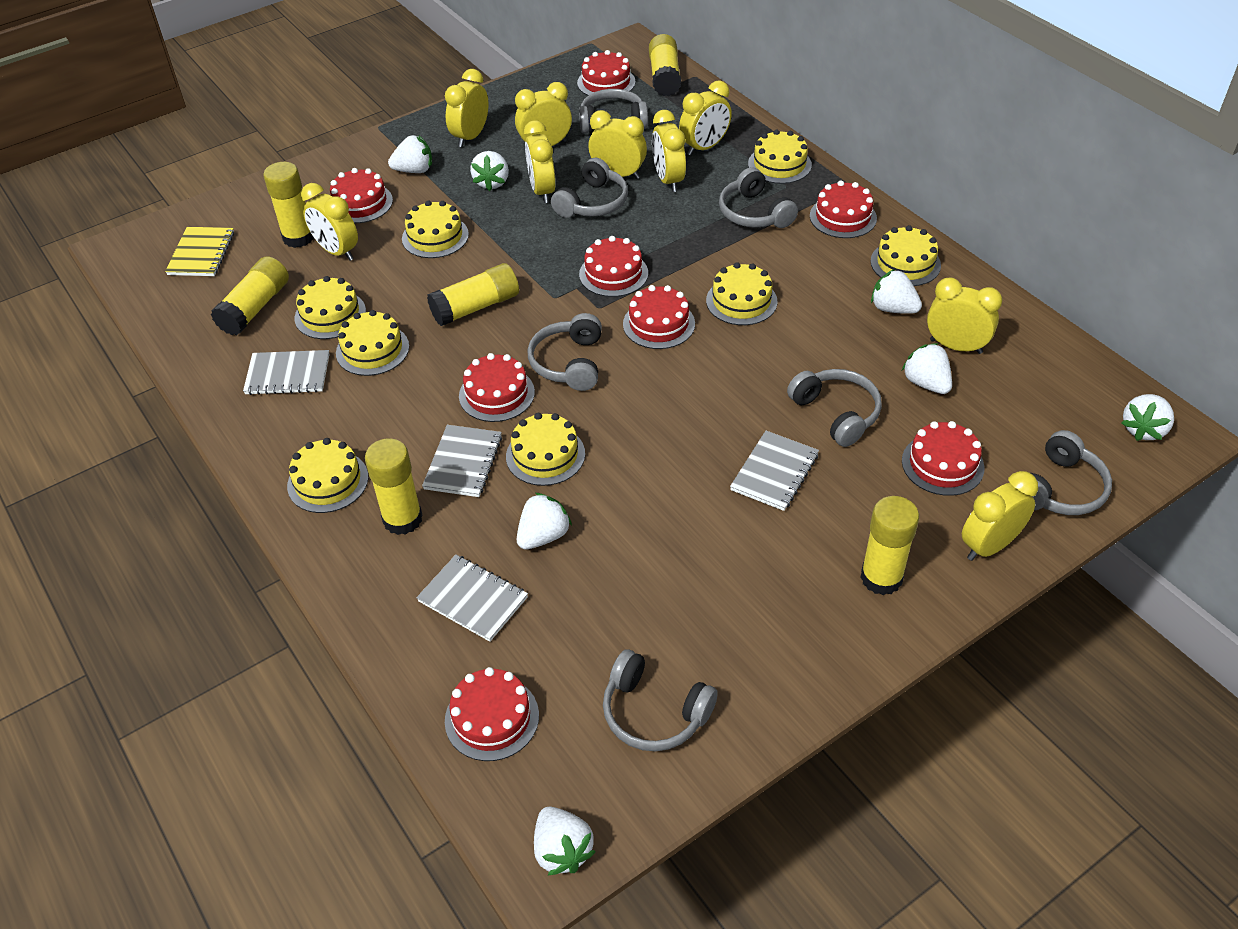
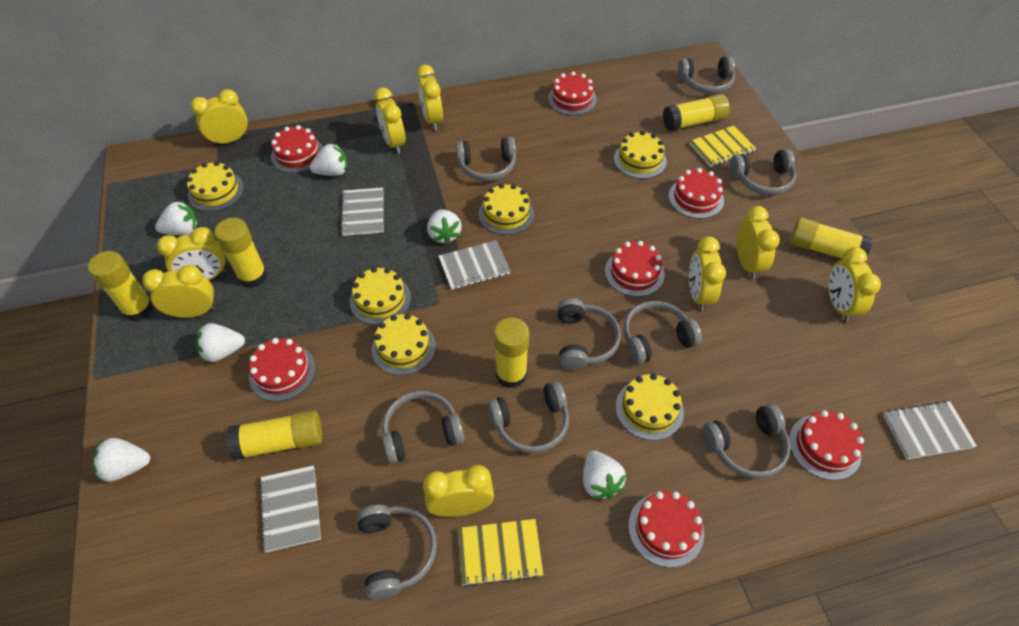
grey headphones: [528,313,602,391] [551,158,628,218] [579,89,648,134] [603,649,718,751] [719,167,798,228] [787,369,882,447] [1031,430,1112,515] = 7 -> [357,505,437,599] [382,391,465,464] [456,137,516,181] [488,381,569,453] [557,298,621,370] [623,301,702,365] [678,56,735,94] [702,404,791,479] [730,149,796,195] = 9
red cake: [330,168,393,223] [445,667,539,761] [459,353,535,422] [577,50,635,99] [579,236,648,297] [623,285,695,349] [810,181,877,238] [902,421,985,496] = 8 -> [249,338,316,402] [271,125,323,173] [548,71,597,115] [605,241,665,297] [628,491,704,568] [669,168,724,219] [789,410,864,480] = 7
white strawberry: [388,135,432,173] [470,151,509,191] [517,493,572,550] [534,806,595,876] [871,269,922,314] [902,343,952,394] [1122,394,1174,441] = 7 -> [93,438,150,482] [155,200,198,235] [195,323,245,362] [310,143,348,176] [427,209,462,245] [583,451,626,500] = 6
yellow cake: [287,438,368,513] [295,276,366,339] [336,310,409,376] [402,200,469,258] [506,413,585,486] [706,262,778,325] [748,130,812,184] [871,225,941,286] = 8 -> [186,161,244,211] [350,267,411,325] [372,314,436,375] [479,184,534,235] [614,131,667,179] [616,373,684,440] = 6
yellow notebook: [165,227,234,276] = 1 -> [457,519,543,587] [689,126,756,167] = 2

